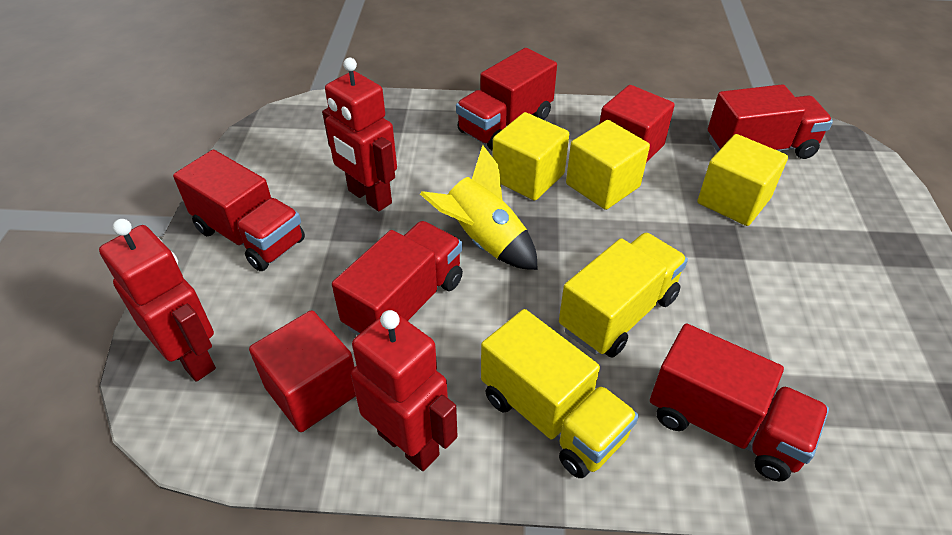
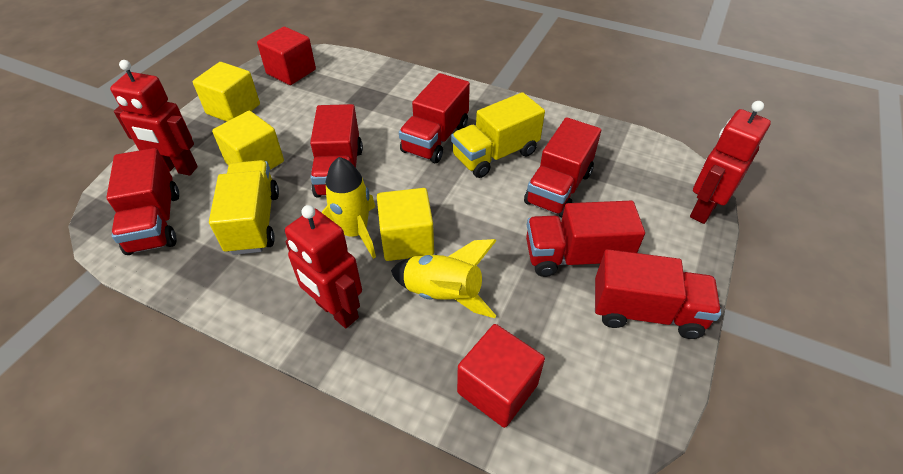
red truck: [173,150,305,271] [332,221,463,335] [456,48,557,151] [650,324,829,481] [708,84,833,159] = 5 -> [106,148,179,255] [310,104,363,198] [399,73,470,163] [524,117,601,217] [526,201,645,277] [595,249,721,339] = 6
yellow rocket: [420,145,538,270] = 1 -> [321,157,376,259] [391,239,496,318] = 2

